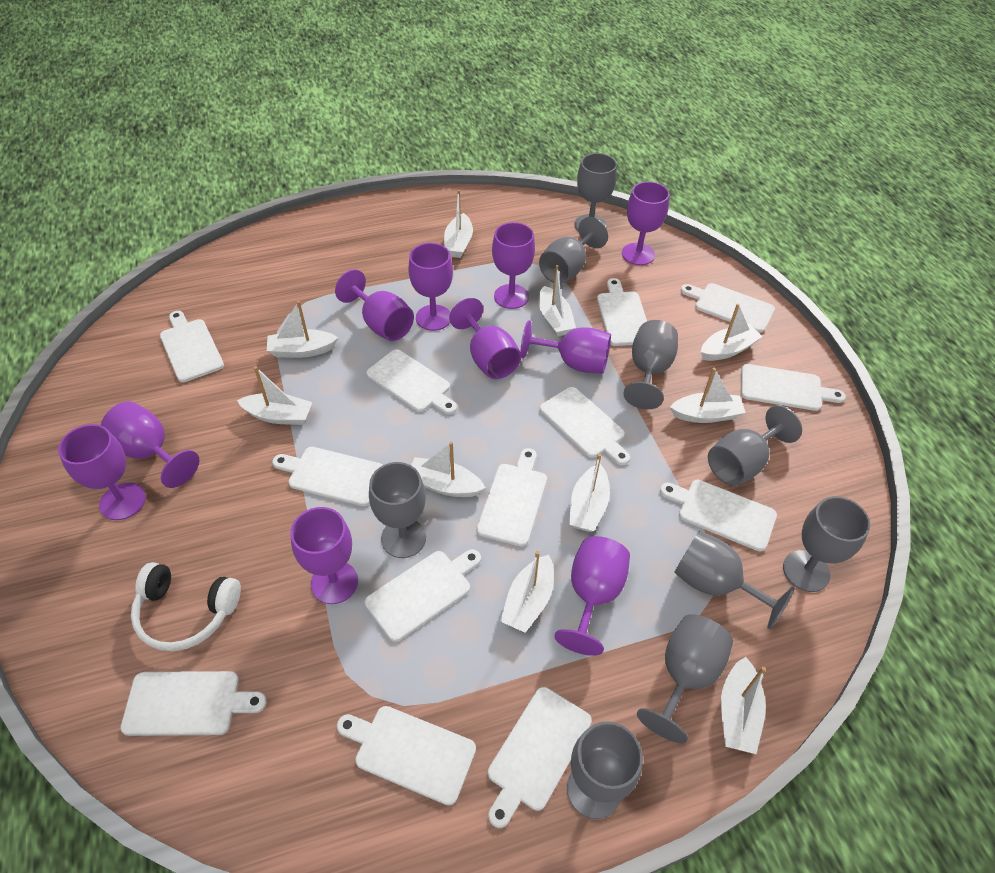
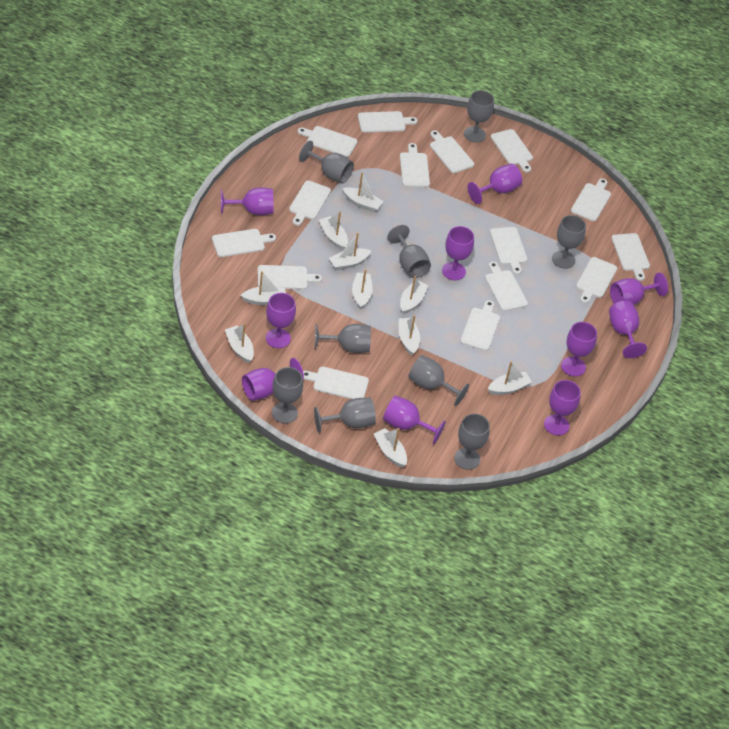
white cutting board: [120,671,267,736] [160,311,224,382] [272,447,383,506] [337,706,476,805] [365,549,481,642] [366,349,457,414] [477,448,547,546] [488,687,592,828] [540,387,630,465] [597,278,647,346] [660,480,777,551] [681,283,775,333] [741,364,846,411] = 13 -> [212,229,276,257] [258,265,322,290] [289,181,331,226] [298,126,357,157] [303,367,369,399] [358,111,417,133] [400,143,430,187] [430,130,474,173] [460,300,500,351] [485,262,528,311] [490,227,527,275] [491,129,533,172] [571,178,611,221] [576,257,617,304] [611,233,650,281] = 15
white headphones: [131,562,241,651] = 1 -> none = 0

